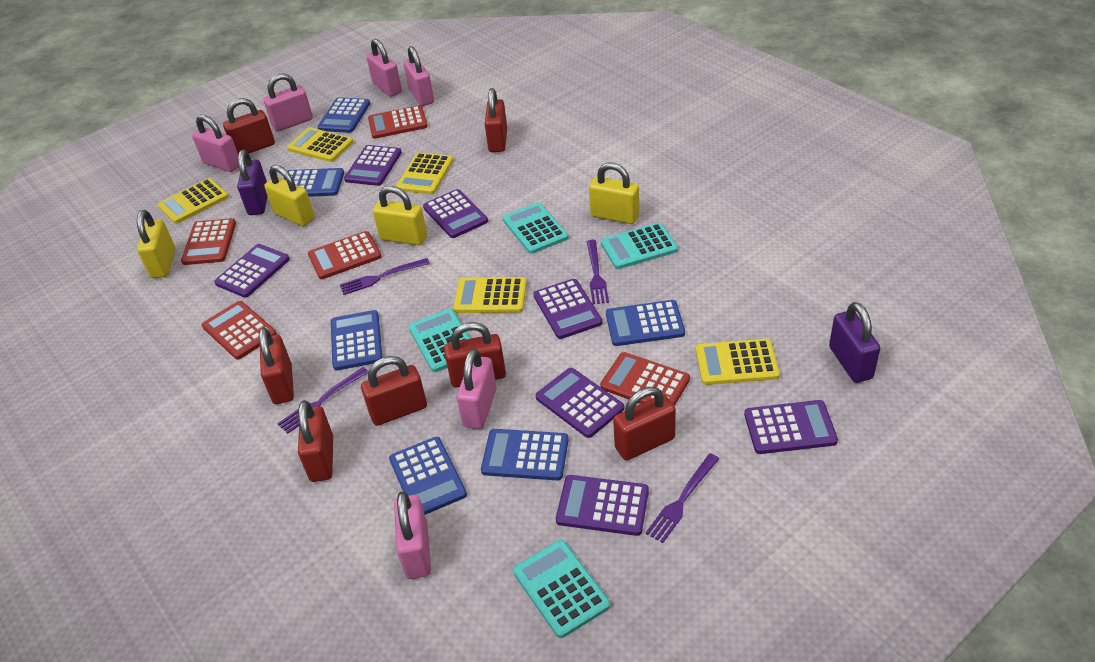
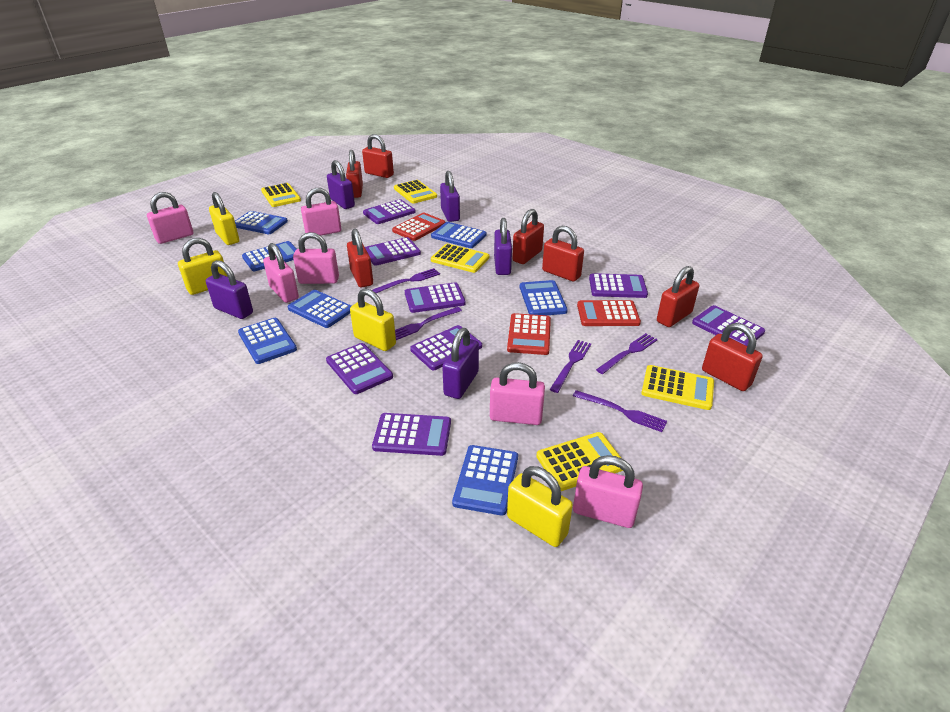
blue calculator: [284,168,344,197] [317,97,370,133] [331,310,383,371] [389,437,467,515] [481,429,569,481] [606,300,685,346] = 6 -> [235,211,288,234] [238,318,297,364] [242,241,296,271] [287,290,351,328] [431,222,487,248] [452,445,518,516] [520,280,568,315] = 7
purple calculator: [214,244,290,298] [344,145,402,186] [423,189,488,238] [533,279,602,339] [535,368,624,438] [556,475,649,536] [744,400,838,454] = 7 -> [326,343,393,394] [363,199,416,224] [365,237,421,266] [372,413,451,456] [405,282,466,313] [410,325,482,370] [589,273,648,298] [692,305,765,346] = 8
purple fork: [277,367,368,434] [340,258,430,295] [587,240,609,304] [645,453,719,543] = 4 -> [372,268,440,293] [395,307,462,340] [550,340,591,393] [573,390,667,432] [596,333,658,374] = 5
purple padlock: [237,150,268,215] [829,302,880,383] = 2 -> [206,260,253,319] [327,160,355,209] [440,171,460,222] [442,328,479,399] [494,218,512,275] = 5
red calculator: [181,218,236,265] [202,301,277,359] [308,231,382,279] [368,105,428,139] [600,352,690,406] = 5 -> [392,213,445,241] [507,313,551,355] [577,300,641,326] = 3
turquoise calculator: [408,309,470,372] [503,202,568,254] [513,540,610,638] [601,223,678,269] = 4 -> none = 0

